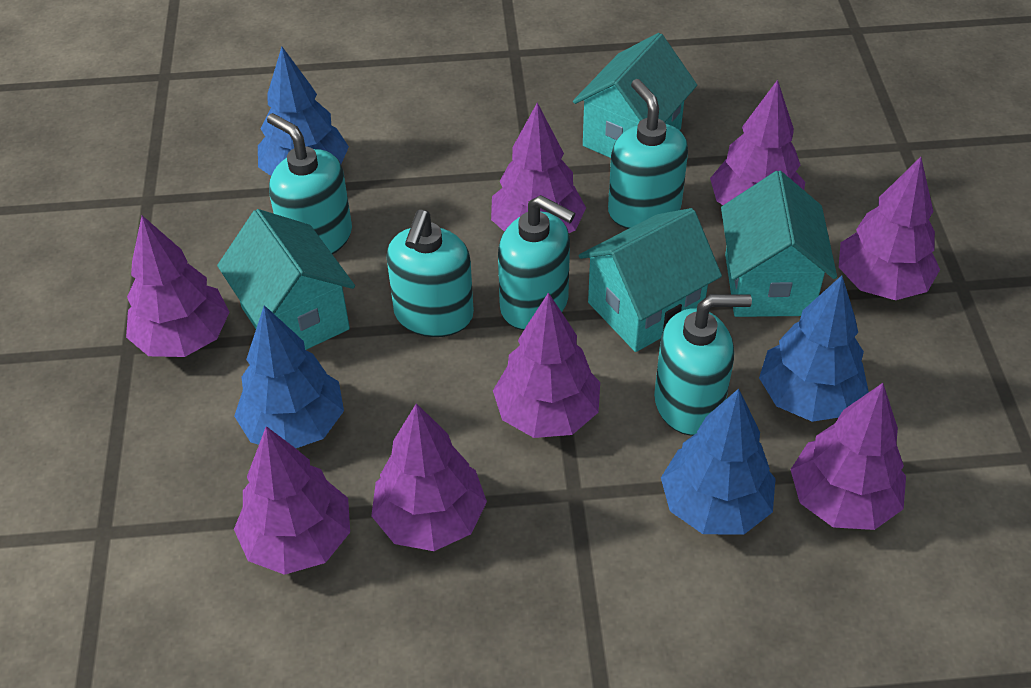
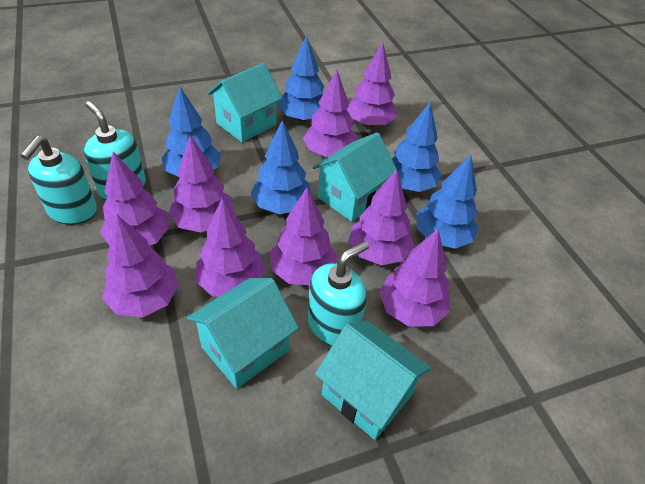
blue tree: [234,305,344,448] [258,47,349,176] [661,389,776,535] [759,275,869,422] = 4 -> [161,86,221,177] [251,120,312,214] [278,35,324,122] [392,102,442,192] [416,155,479,249] = 5
purple tree: [126,216,229,357] [234,426,350,575] [371,403,487,551] [491,102,586,233] [493,292,600,438] [710,80,805,205] [790,383,906,530] [839,157,940,300] = 8 -> [100,152,169,246] [102,215,179,317] [169,136,234,232] [196,198,266,297] [270,188,337,285] [303,70,357,157] [347,42,397,127] [349,169,414,265] [379,229,450,327] = 9
turquoise soap dispenser: [267,113,352,254] [386,210,474,337] [498,195,575,330] [608,79,688,229] [654,294,752,436] = 5 -> [20,136,97,225] [84,101,146,200] [307,241,369,346] = 3

